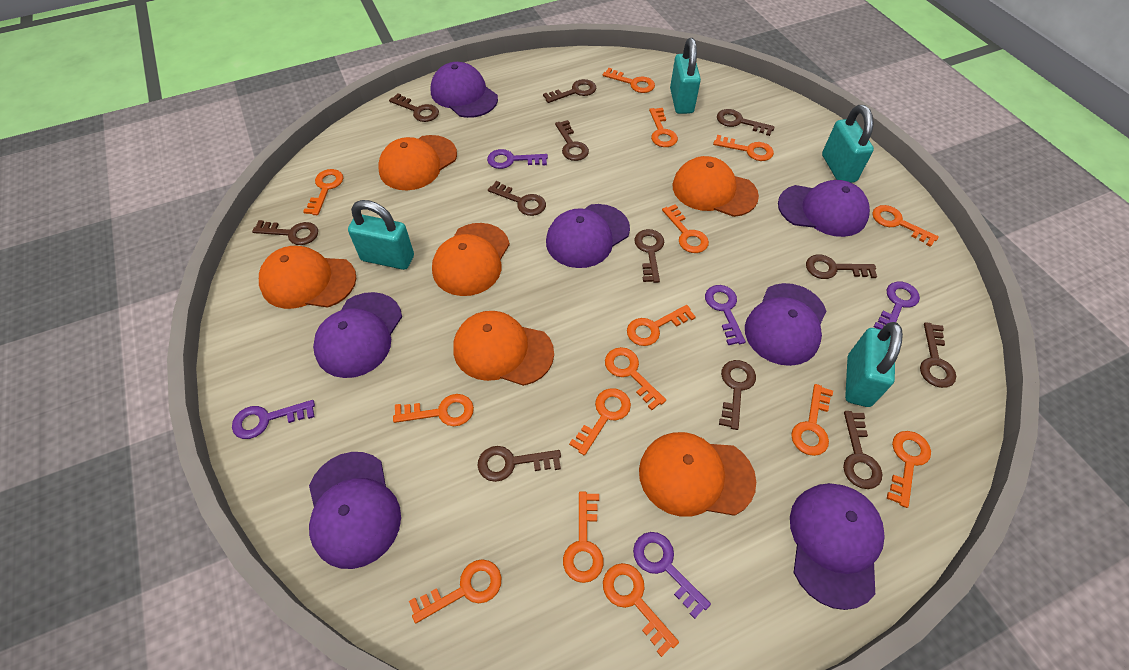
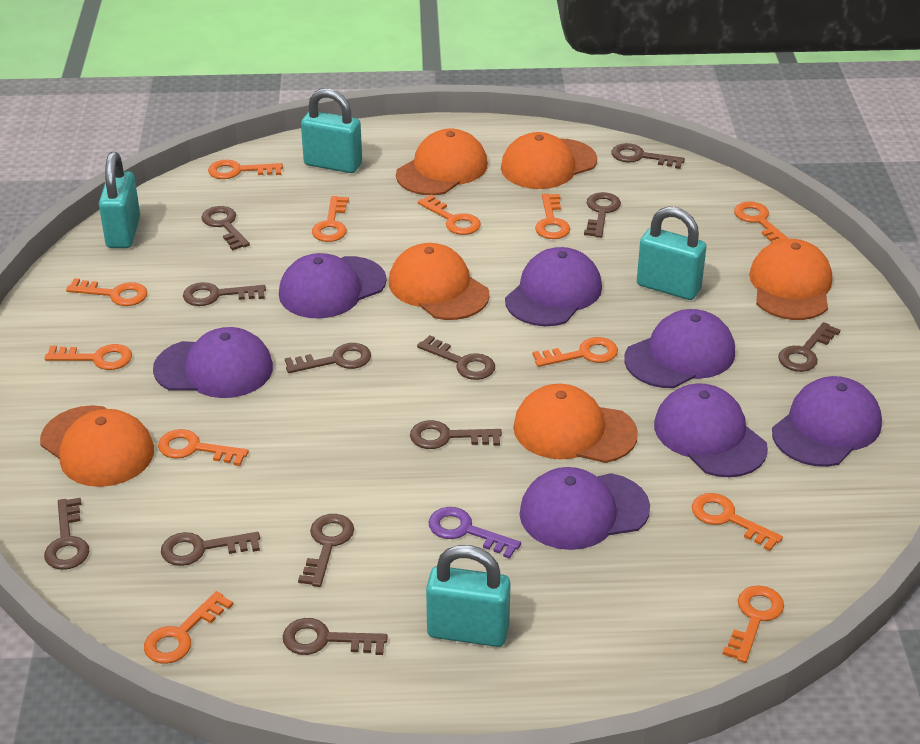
orange key: [303,169,343,215] [393,394,474,426] [409,559,502,623] [563,492,604,583] [569,388,631,455] [603,68,655,93] [603,563,679,657] [605,347,666,410] [627,305,696,346] [649,108,678,147] [662,204,709,253] [713,135,774,161] [791,384,833,456] [872,205,939,247] [887,431,931,508] = 15 -> [44,344,132,370] [66,278,147,306] [144,591,233,664] [158,429,249,466] [208,160,283,179] [312,196,349,242] [418,195,481,235] [532,337,618,367] [535,194,570,239] [692,493,783,551] [723,585,784,663] [734,202,789,243] = 12
purple key: [232,400,315,439] [487,149,548,169] [633,532,711,619] [705,285,746,345] [874,282,920,329] = 5 -> [428,507,521,559] = 1

